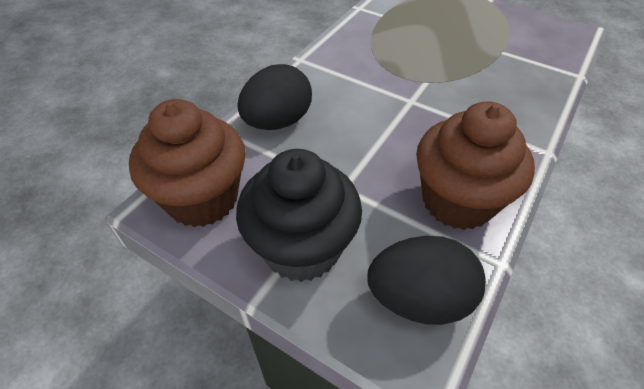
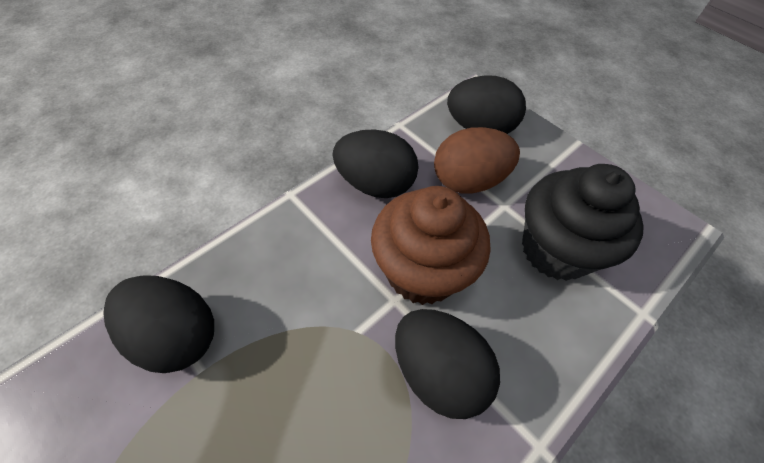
black egg: [237,64,312,130] [367,236,486,325] = 2 -> [103,275,214,373] [333,129,418,198] [395,309,500,419] [447,75,526,134] = 4
brown cupcake: [129,99,246,227] [416,101,535,230] = 2 -> [371,186,490,305] = 1
brown egg: none = 0 -> [434,127,520,194] = 1

